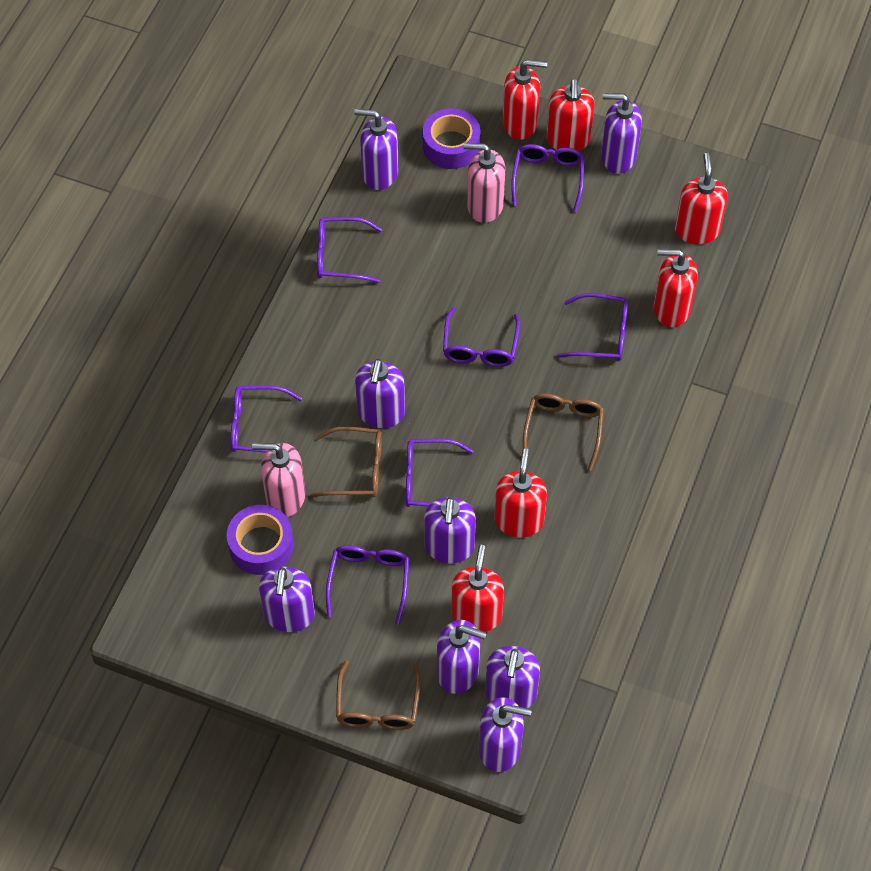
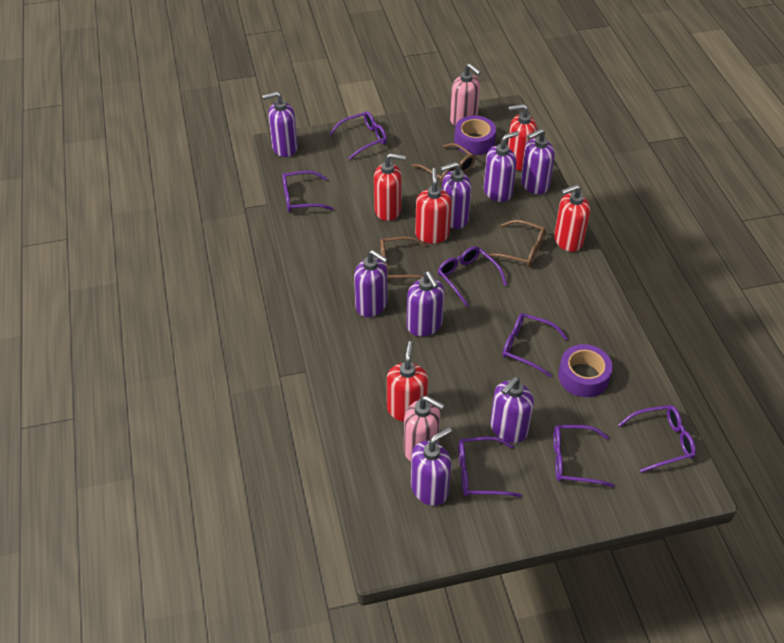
red soap dispenser: [451,545,504,632] [494,448,547,537] [503,59,547,140] [546,79,595,151] [654,249,698,327] [675,153,728,244] = 6 -> [374,153,406,221] [387,341,428,422] [415,168,452,244] [508,104,537,170] [554,184,590,252] = 5

